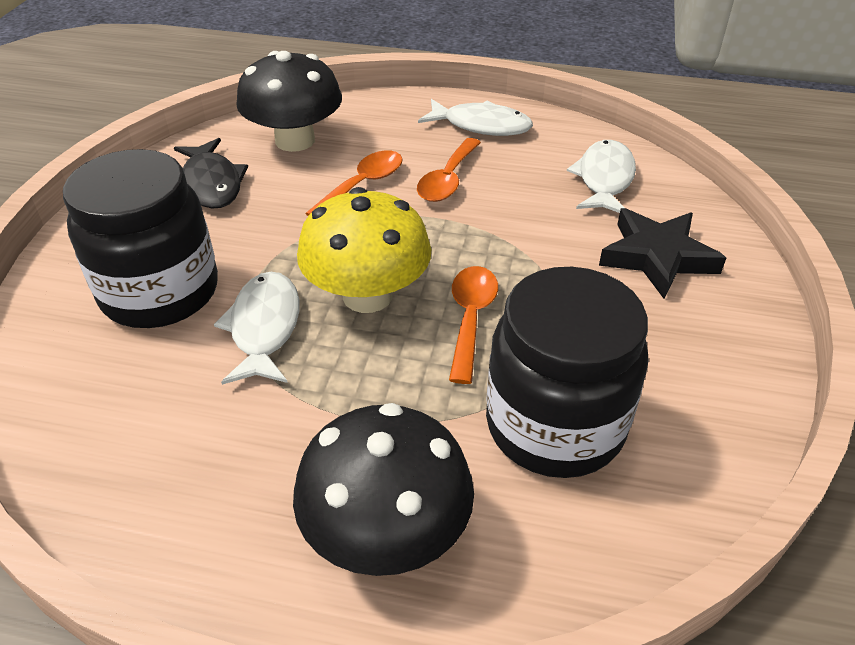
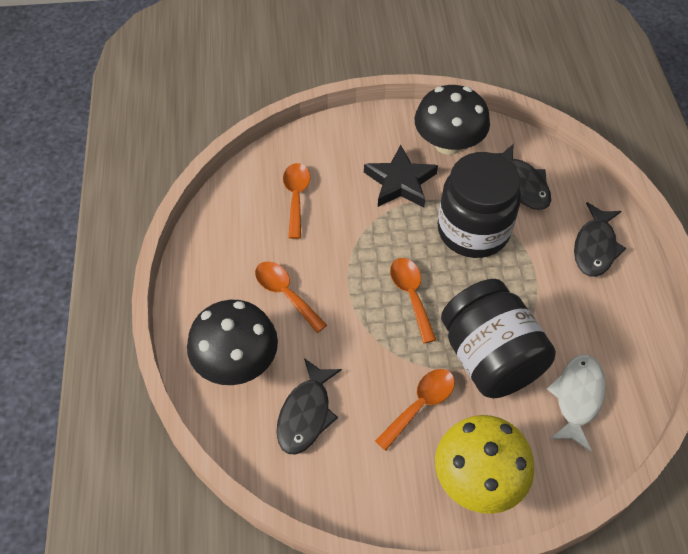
black fish: [174,138,248,208] = 1 -> [276,358,342,454] [495,144,551,210] [574,202,627,277] = 3
orange spoon: [305,150,403,216] [417,138,481,202] [449,266,498,384] = 3 -> [255,261,327,333] [283,163,310,239] [375,369,455,451] [390,258,436,344] = 4
white fish: [214,272,300,385] [418,99,533,136] [567,140,636,213] = 3 -> [547,354,606,452] = 1

